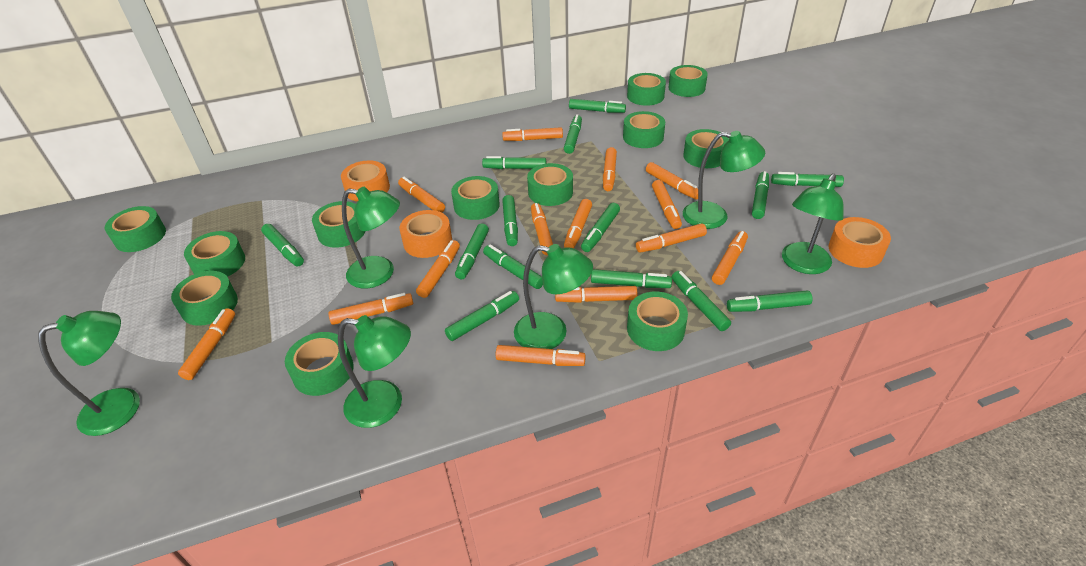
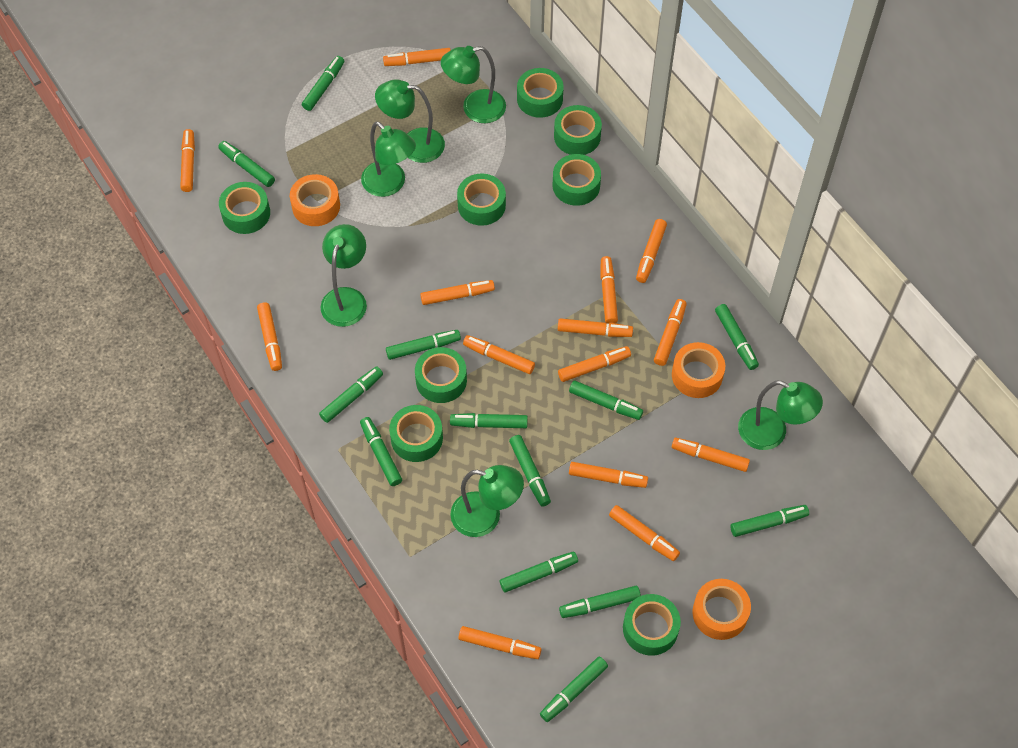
green marker: [261,224,304,266] [445,291,519,341] [455,223,489,279] [482,156,546,169] [483,245,543,289] [502,195,518,246] [564,114,582,154] [569,99,626,113] [581,203,620,252] [591,269,672,288] [672,271,731,331] [727,290,813,312] [752,171,769,219] [771,172,844,187] = 14 -> [218,141,275,187] [302,56,344,111] [319,367,383,423] [360,417,402,486] [386,330,461,360] [450,413,528,428] [500,552,578,593] [509,435,551,507] [540,657,608,722] [559,586,641,618] [569,381,643,420] [715,304,759,370] [730,505,809,537] = 13
green tape: [105,206,166,252] [171,271,238,326] [184,231,245,277] [285,332,354,396] [312,201,365,248] [451,176,500,220] [527,163,573,206] [623,111,665,148] [627,73,666,106] [627,292,688,351] [668,65,708,97] [683,129,729,168] = 12 -> [219,182,270,234] [389,405,443,462] [415,347,467,403] [457,174,506,226] [517,68,564,118] [553,154,601,206] [554,105,602,155] [623,594,681,656] = 8

